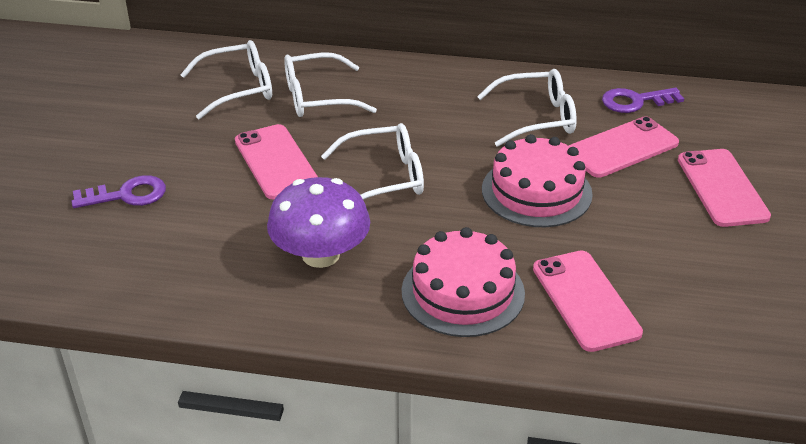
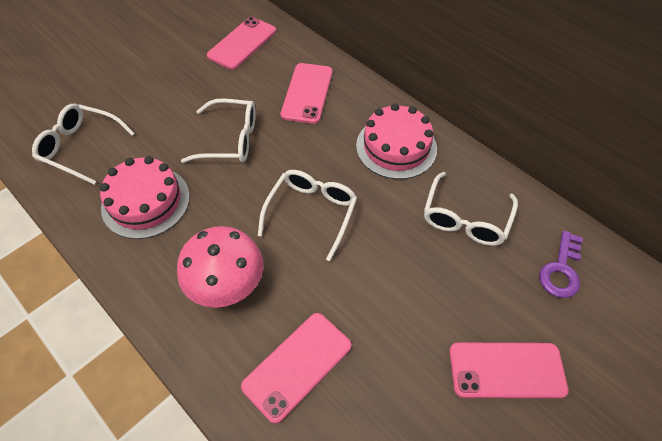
pink mushroom: none = 0 -> [177,226,263,308] = 1
purple key: [72,175,166,208] [602,88,684,113] = 2 -> [539,231,583,298] = 1
purple mushroom: [267,177,370,268] = 1 -> none = 0

